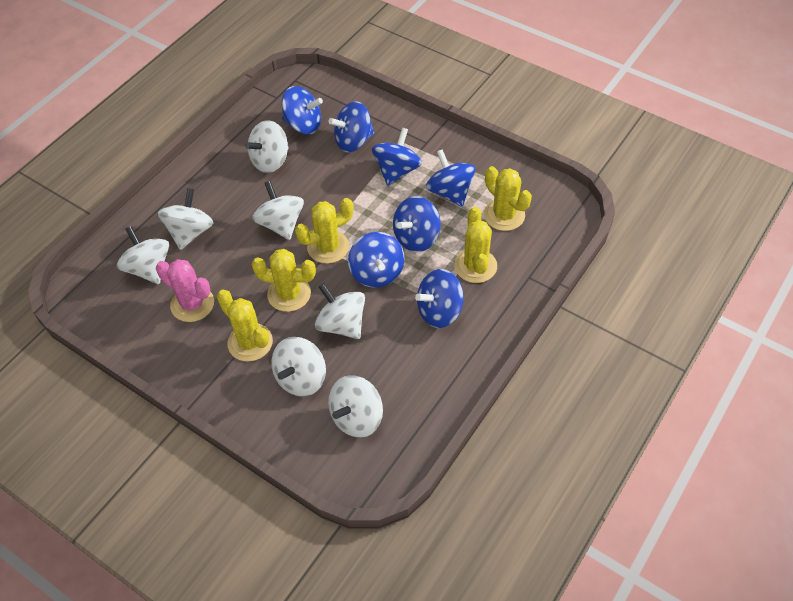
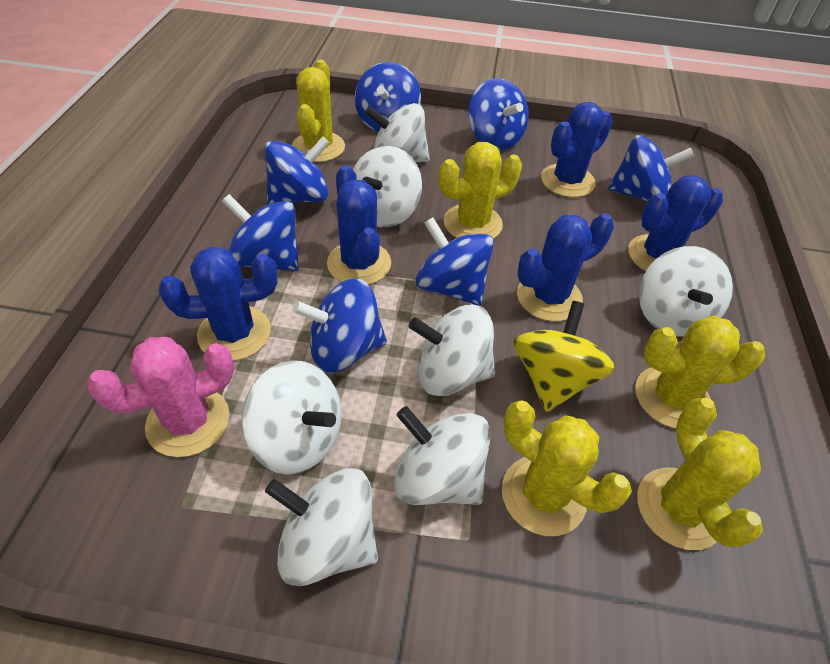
blue cactus: none = 0 -> [159,247,277,361] [327,165,391,285] [517,213,614,322] [541,102,613,197] [628,176,723,271] = 5
yellow spinning top: none = 0 -> [514,301,615,412] = 1

